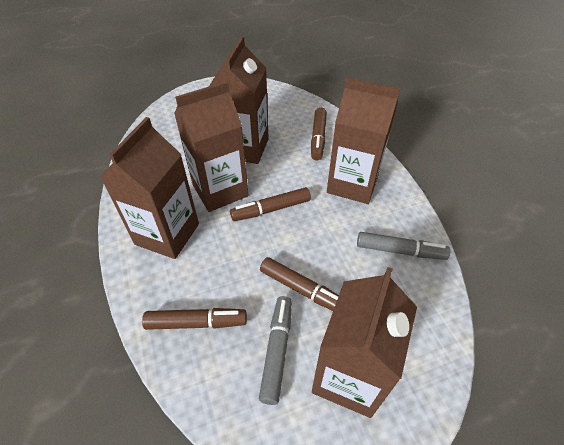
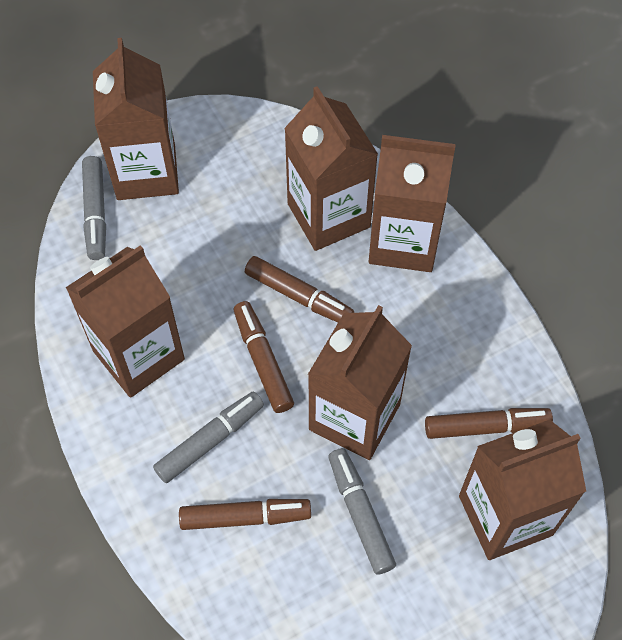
brown carton: [100,117,199,259] [174,81,249,212] [209,36,269,164] [312,267,417,418] [327,77,400,204] = 5 -> [66,245,185,398] [93,38,179,200] [284,86,378,251] [308,305,412,460] [369,135,456,272] [459,420,586,560] = 6
grey marker: [259,296,292,405] [357,232,450,260] = 2 -> [82,156,106,260] [153,392,264,483] [328,448,396,575] = 3

